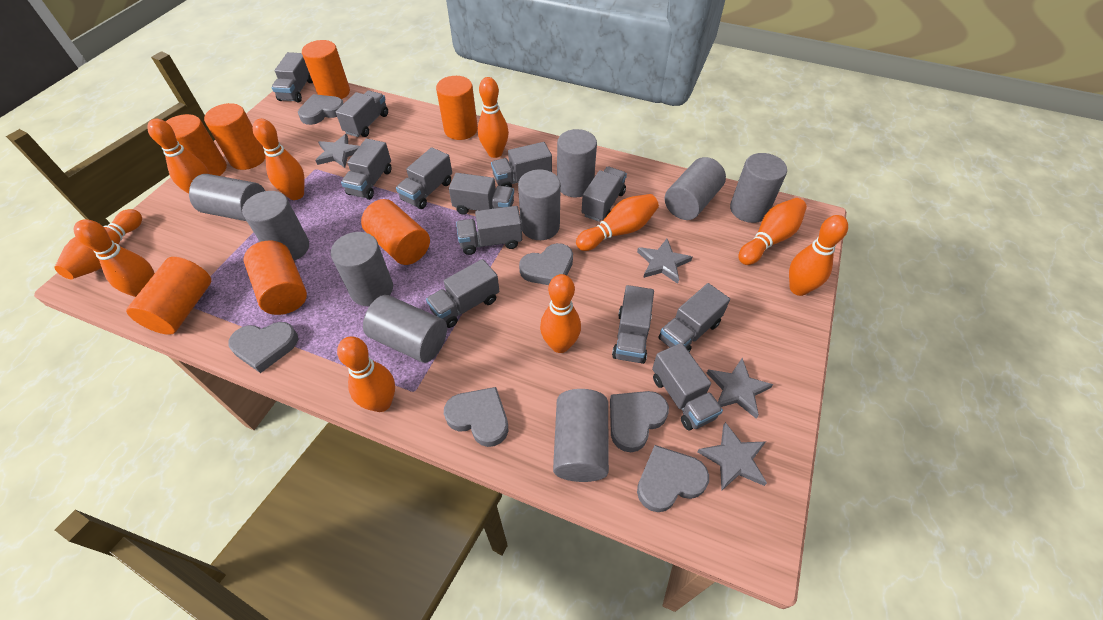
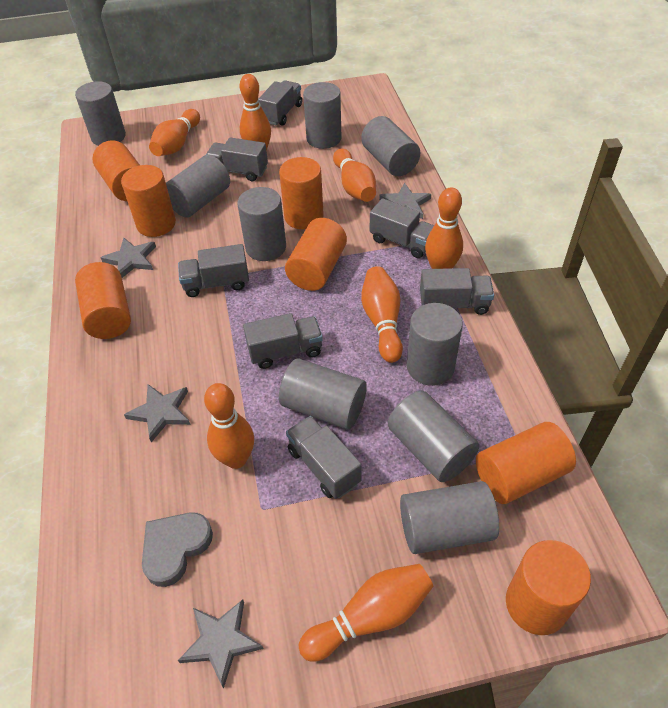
grey heart: [228,322,298,373] [298,94,344,125] [444,387,508,447] [519,243,573,285] [610,391,669,452] [637,445,709,512] = 6 -> [142,512,213,587] = 1
grey truck: [272,52,313,102] [336,90,388,137] [341,139,391,200] [396,147,452,209] [426,259,499,328] [449,173,514,215] [456,206,522,255] [491,142,552,187] [582,167,627,222] [612,285,654,364] [652,343,723,430] [658,283,730,352] = 12 -> [178,244,249,297] [206,137,268,181] [243,313,323,369] [259,80,302,126] [286,416,362,499] [370,198,434,258] [420,268,494,315] = 7
orange bowling pin: [54,209,142,279] [74,219,155,297] [147,119,209,194] [253,119,305,200] [337,337,395,412] [478,77,509,158] [540,274,581,353] [576,194,659,251] [739,198,807,265] [789,215,848,296] = 10 -> [149,109,200,156] [204,383,254,469] [240,74,271,151] [298,564,433,662] [333,149,376,202] [361,266,403,363] [425,187,463,269] = 7

